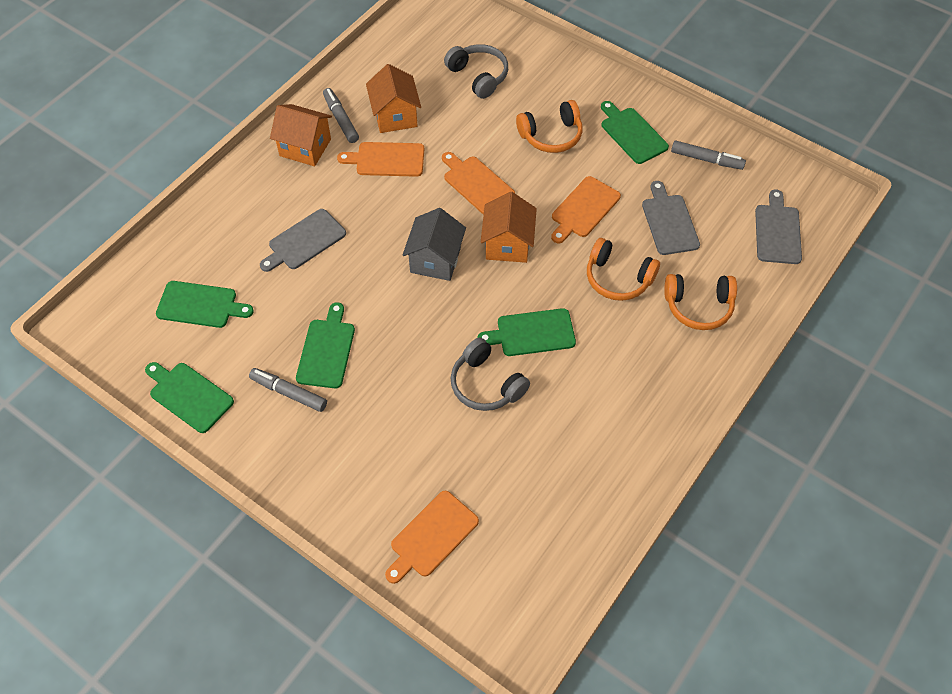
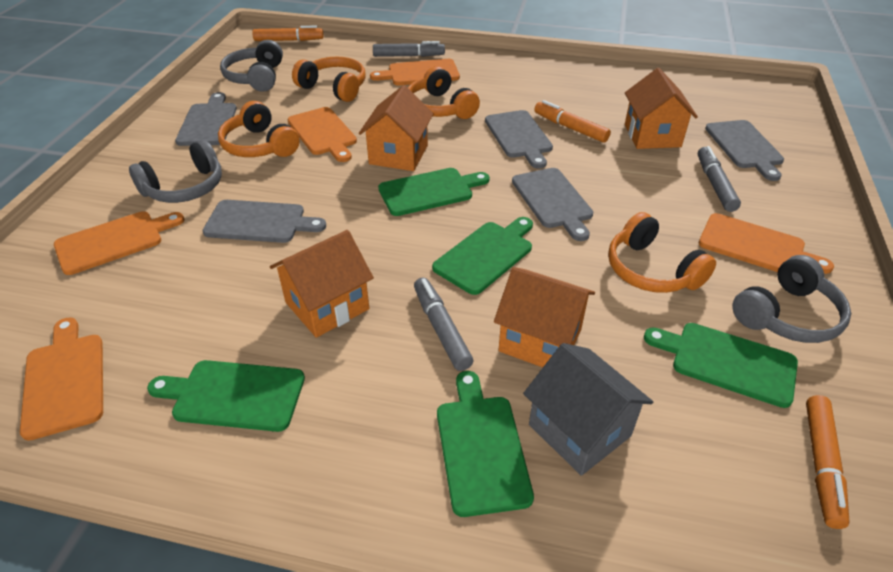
grey cutting board: [260,209,346,272] [642,181,700,255] [755,189,802,264] = 3 -> [175,92,237,146] [203,200,326,243] [485,110,553,169] [512,168,593,241] [705,120,784,181] = 5
grey headphones: [444,44,508,99] [451,338,530,411] = 2 -> [129,140,222,203] [220,40,283,92] [732,255,851,343] = 3
orange cutting board: [337,142,424,177] [385,491,479,584] [442,152,515,214] [551,176,621,243] = 4 -> [20,317,103,441] [54,211,184,275] [288,107,357,162] [370,59,460,86] [699,213,834,274] = 5
orange headphones: [516,100,582,153] [587,238,660,301] [664,274,737,330] = 3 -> [218,101,300,157] [292,57,366,102] [408,66,480,119] [608,212,716,293] = 4
orange house: [270,104,332,166] [366,64,421,133] [481,192,537,263] = 3 -> [270,230,374,338] [359,85,434,171] [494,267,595,367] [625,68,698,149] = 4
orange marker: none = 0 -> [252,25,324,41] [534,100,611,143] [806,395,850,529] = 3

